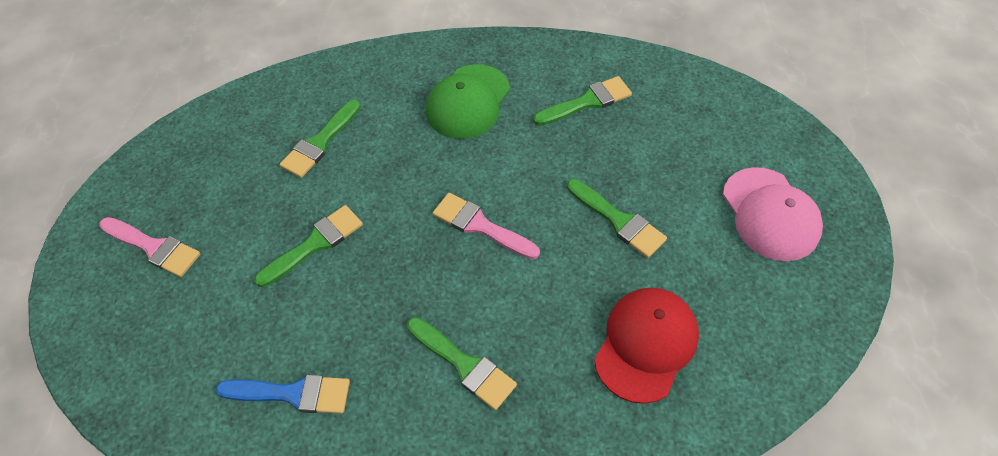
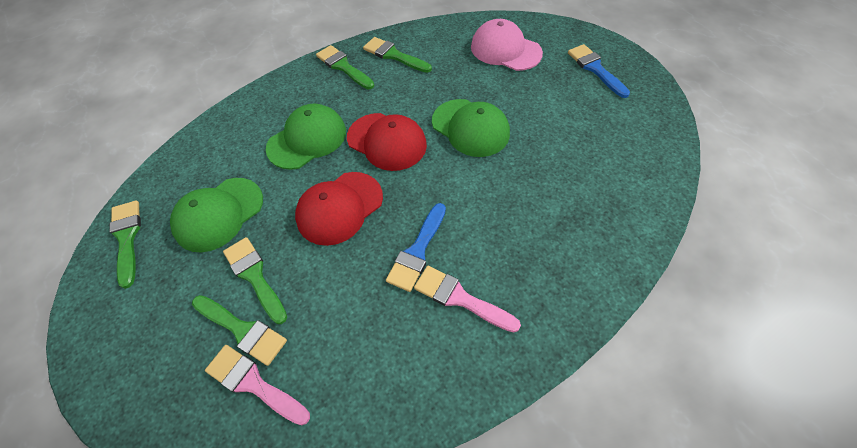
blue brush: [216,375,350,414] = 1 -> [386,203,446,292] [568,44,630,98] = 2
green cap: [426,64,510,139] = 1 -> [170,178,263,252] [266,104,346,170] [432,99,510,157] = 3
red cap: [594,288,699,404] = 1 -> [295,172,383,246] [347,113,427,171] = 2

